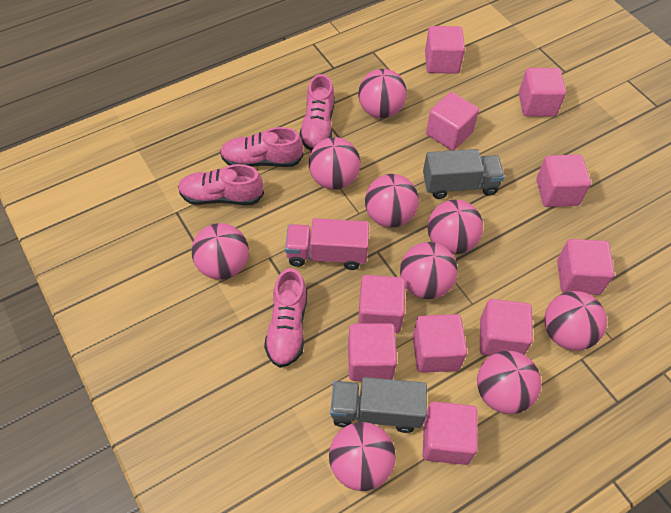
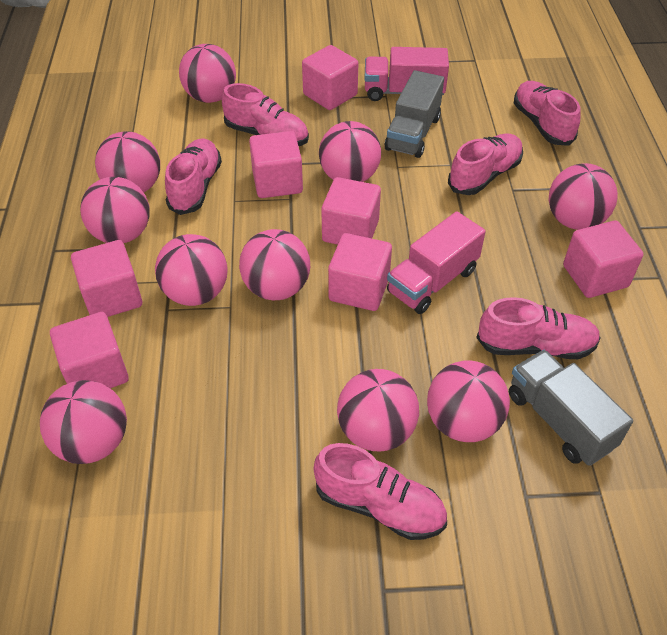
pink ball: [191,223,249,280] [309,137,361,190] [329,422,396,491] [358,69,407,118] [365,174,419,228] [400,242,458,299] [427,200,483,255] [477,351,541,414] [544,291,607,351] = 9 -> [40,380,127,464] [80,177,150,243] [95,131,160,192] [155,234,227,306] [179,44,236,103] [239,229,310,300] [319,121,381,182] [337,369,419,452] [427,360,510,442] [549,163,618,230] = 10
pink cube: [348,323,397,381] [358,275,405,333] [413,314,467,373] [423,402,478,465] [425,26,465,74] [426,92,479,150] [480,299,533,356] [519,68,566,117] [536,154,591,207] [557,239,614,295] = 10 -> [50,312,129,388] [71,240,142,317] [249,131,303,198] [302,45,358,110] [322,177,381,245] [328,233,392,311] [563,221,643,298] = 7
pink shoe: [178,164,264,205] [220,127,303,167] [264,268,307,368] [299,74,335,151] = 4 -> [165,138,222,215] [222,83,309,146] [314,443,447,540] [448,133,523,195] [476,297,600,359] [514,81,581,146] = 6
pink truck: [285,218,369,270] = 1 -> [364,47,449,101] [387,211,486,314] = 2

